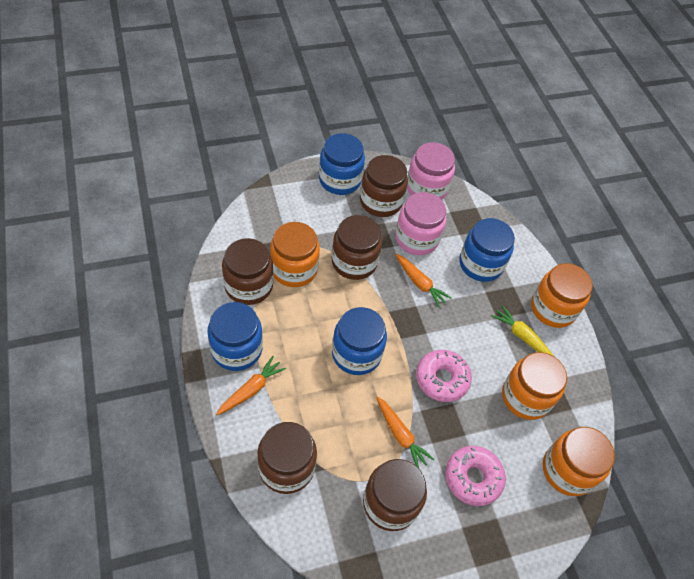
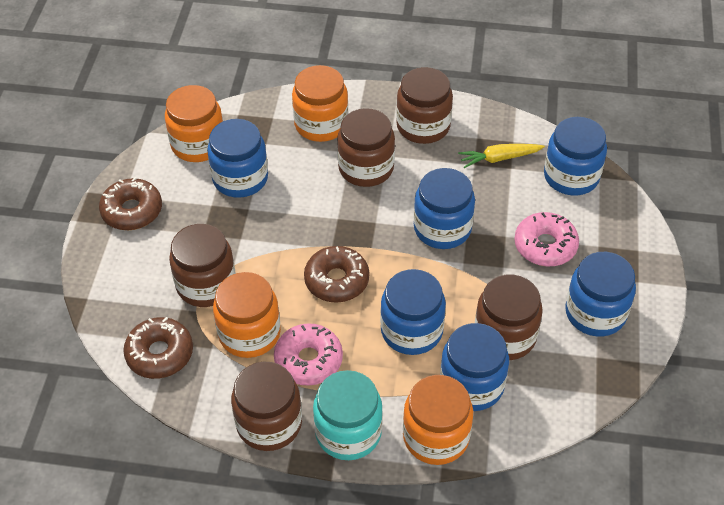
blue jar: [207,302,263,371] [319,133,365,195] [332,307,387,375] [459,218,515,282] = 4 -> [207,119,268,198] [380,269,446,355] [414,168,475,249] [440,323,509,411] [544,117,607,196] [565,252,636,336] = 6
brown donut: none = 0 -> [99,177,162,230] [123,317,193,379] [304,246,369,302] = 3
orange carrot: [216,356,286,415] [376,396,434,468] [395,254,452,308] = 3 -> none = 0
pink jar: [395,192,446,255] [407,142,455,200] = 2 -> none = 0
turquoise jar: none = 0 -> [313,370,383,460] = 1

